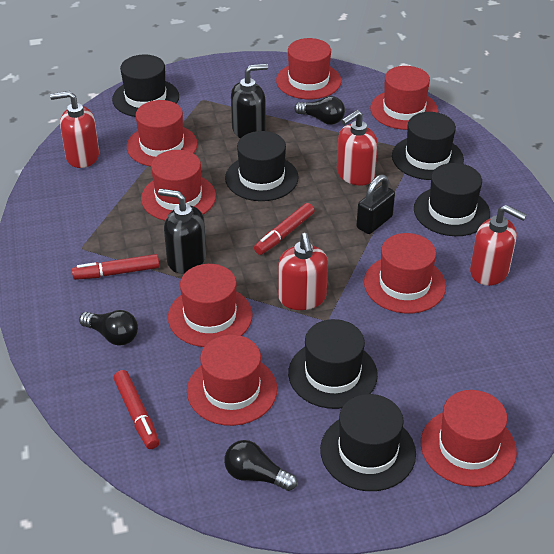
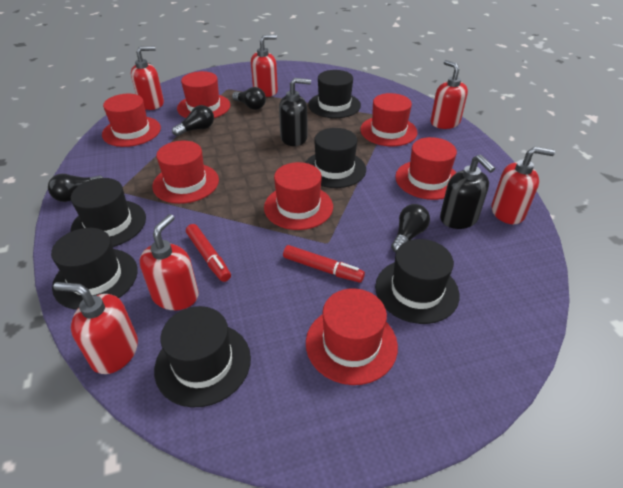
black light bulb: [79,310,138,346] [224,440,297,491] [294,96,345,125] = 3 -> [48,174,103,202] [172,105,214,136] [232,87,266,110] [391,204,430,253] = 4
black padlock: [356,174,395,234] = 1 -> none = 0
red hat: [127,100,197,167] [141,150,216,221] [168,264,253,347] [187,335,277,426] [276,38,341,99] [364,233,446,313] [370,66,438,130] [421,390,517,487] = 8 -> [102,94,161,147] [152,141,219,204] [177,71,230,118] [264,162,333,230] [306,288,398,385] [360,93,418,146] [395,137,457,200] = 7
red marker: [72,254,160,280] [113,370,159,449] [254,203,314,255] = 3 -> [186,224,231,282] [283,245,365,283] = 2
red soap dispenser: [50,91,99,168] [278,233,328,310] [337,110,378,186] [470,205,527,286] = 4 -> [53,282,138,374] [131,46,164,110] [140,214,199,310] [251,35,278,97] [431,60,468,129] [491,147,555,224] = 6

